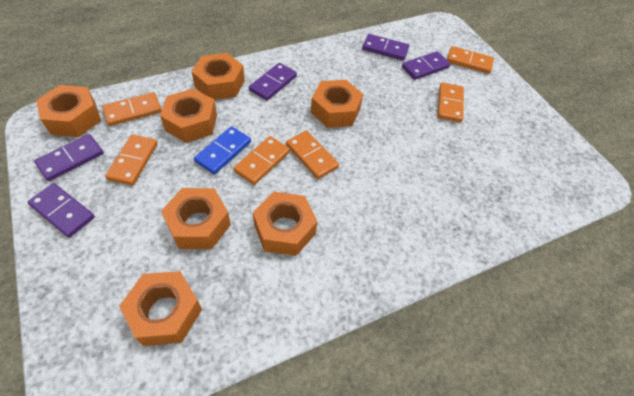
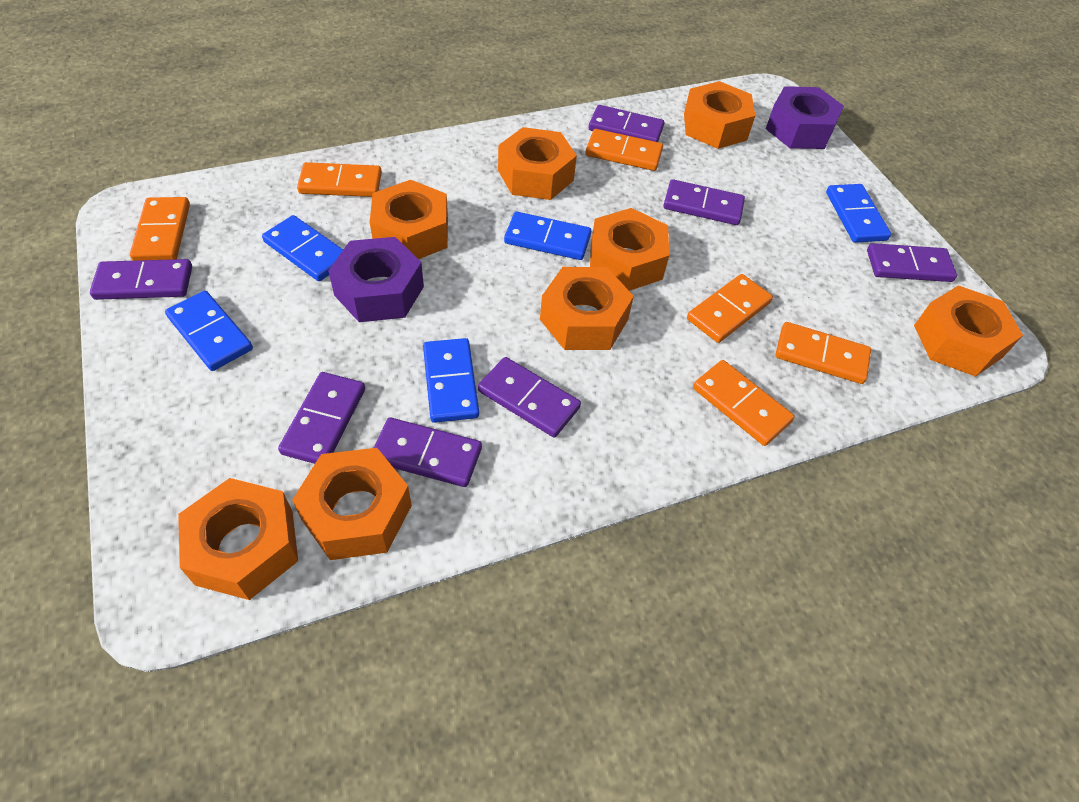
blue domino: [194,126,251,174] = 1 -> [165,290,253,371] [262,215,343,281] [423,338,479,423] [504,212,591,260] [826,184,891,243] = 5
orange nut: [36,85,101,137] [119,271,202,346] [160,89,217,143] [161,188,231,249] [191,53,245,100] [253,192,317,256] [311,80,363,128] = 7 -> [178,478,298,600] [292,448,412,560] [370,180,448,259] [498,127,577,200] [540,267,634,350] [590,208,669,291] [684,81,755,149] [914,285,1023,377] = 8
purple domino: [28,183,95,238] [34,134,104,181] [249,63,297,101] [362,34,409,61] [402,51,450,80] = 5 -> [90,259,192,300] [278,372,365,464] [374,417,482,487] [478,357,581,437] [589,105,664,142] [663,179,745,225] [867,243,957,282] = 7
purple nut: none = 0 -> [328,237,424,322] [766,86,844,149] = 2

